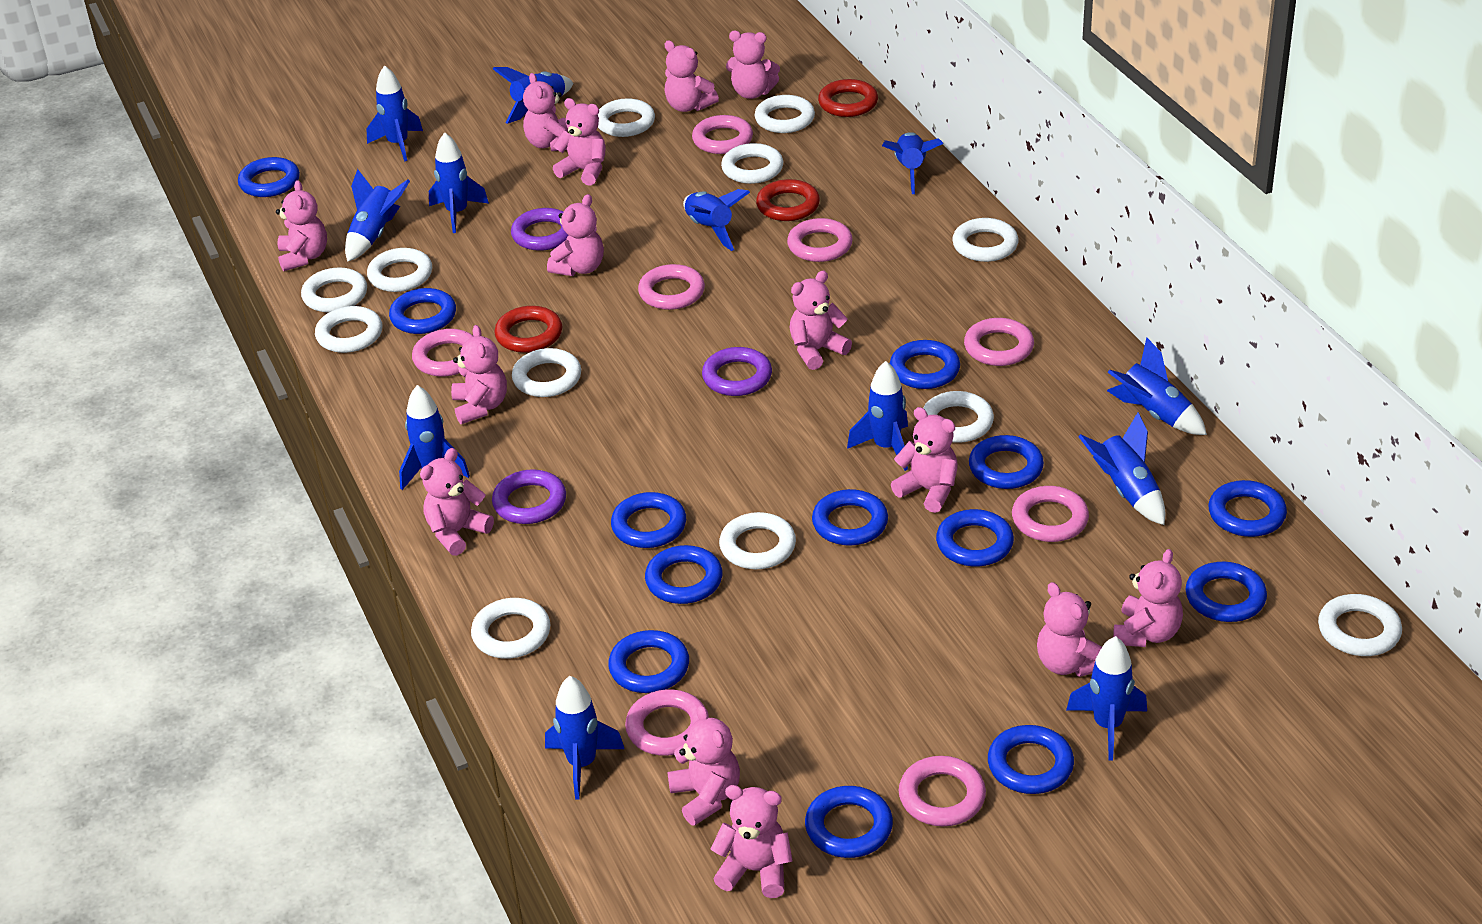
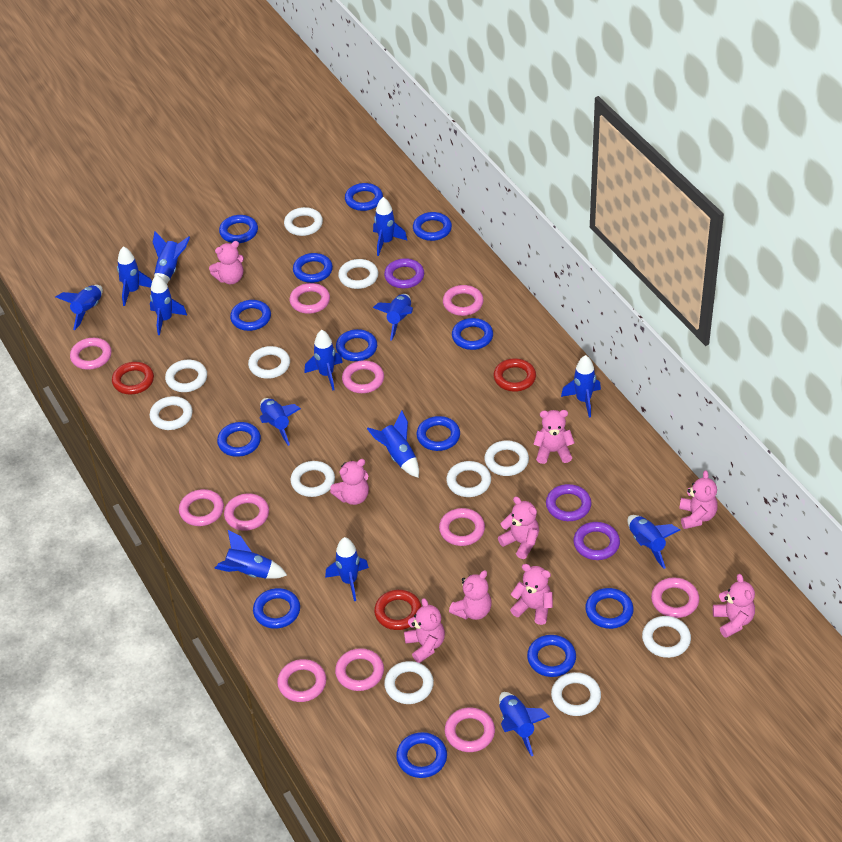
blue rocket: [345,169,410,262] [367,65,423,162] [399,385,470,490] [429,132,489,233] [493,67,573,124] [545,676,624,799] [683,189,750,251] [847,361,908,471] [882,132,943,194] [1066,636,1147,761] [1078,412,1165,525] [1107,337,1207,435] = 12 -> [56,285,103,330] [117,246,152,306] [150,275,187,335] [153,231,190,284] [214,530,287,579] [260,398,301,446] [304,330,343,391] [325,537,369,601] [367,411,419,478] [373,197,407,256] [373,294,413,341] [499,692,550,756] [561,355,601,418] [628,515,680,569] = 14
pink ring: [412,329,474,377] [625,689,705,756] [638,264,705,310] [692,115,753,154] [787,218,853,262] [899,756,986,826] [964,318,1034,366] [1012,486,1089,542] = 8 -> [70,338,112,370] [179,489,224,526] [224,494,269,531] [277,659,326,702] [289,283,330,314] [335,648,384,691] [342,360,384,393] [439,508,485,546] [443,285,484,316] [445,708,495,752] [651,577,699,618] = 11
pink teddy bear: [276,180,327,271] [420,448,494,556] [451,325,507,424] [523,73,568,151] [547,194,604,276] [553,98,606,185] [664,40,719,112] [667,705,740,826] [711,785,793,898] [726,31,780,99] [790,271,852,370] [891,407,958,513] [1037,582,1102,677] [1113,549,1183,647] = 14 -> [209,241,244,284] [330,459,369,505] [404,598,445,663] [449,570,492,620] [498,496,539,559] [510,564,553,625] [533,410,575,464] [679,470,718,529] [713,574,755,638] = 9
white ring: [301,268,367,313] [315,306,382,353] [367,248,432,292] [471,598,550,658] [512,348,581,397] [598,98,655,137] [719,512,796,569] [721,143,783,184] [754,95,815,133] [923,391,994,443] [952,218,1019,262] [1318,594,1402,656] = 12 -> [150,396,193,430] [165,360,207,392] [248,346,290,379] [284,207,323,236] [290,461,335,497] [338,259,378,289] [384,661,434,704] [446,461,491,497] [484,440,529,476] [551,672,601,716] [642,616,691,658] = 11

